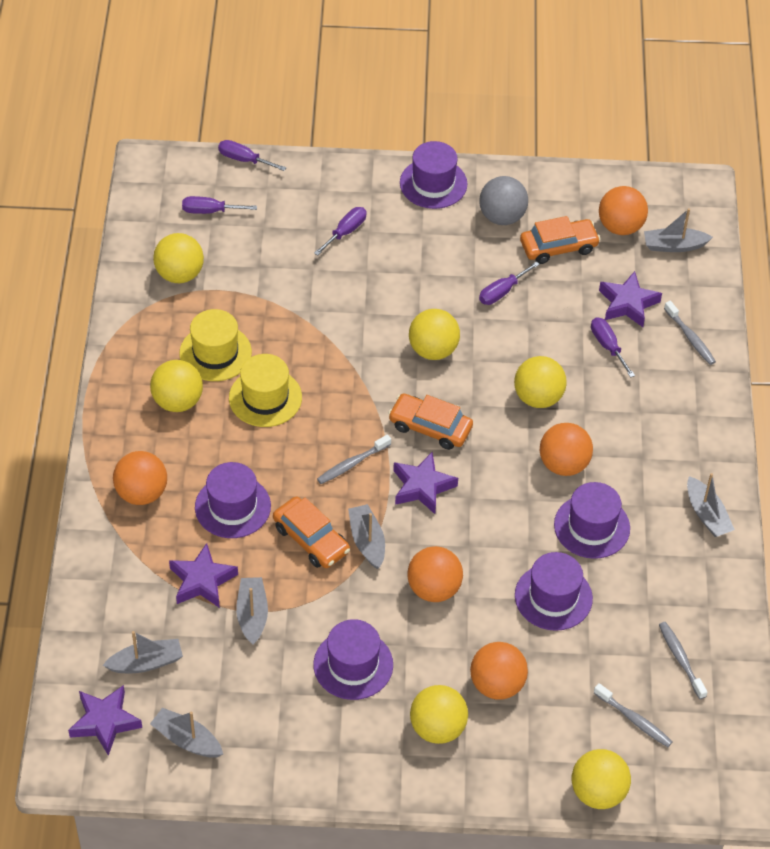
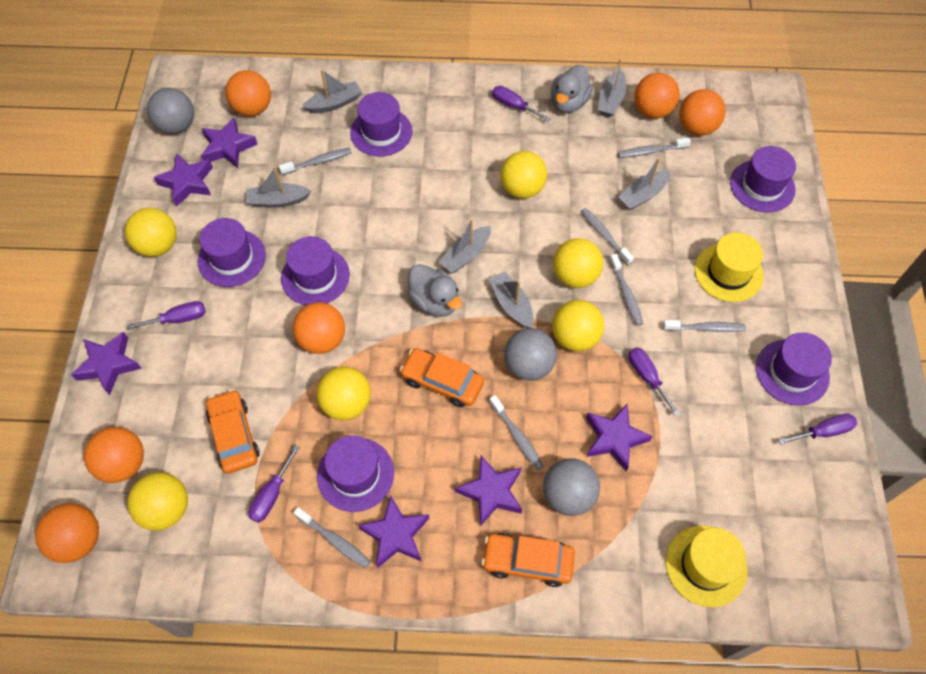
grey ball: [479,176,528,225] = 1 -> [147,88,194,134] [504,328,557,381] [543,458,600,516] = 3
grey duck: none = 0 -> [408,264,462,317] [551,65,593,113] = 2
grey toothbrush: [317,434,391,484] [594,683,673,747] [659,622,707,699] [664,301,716,365] = 4 -> [279,148,352,175] [293,507,371,568] [489,395,544,470] [581,208,634,265] [610,254,643,326] [618,137,691,158] [663,320,746,332] = 7
orange ball: [113,451,167,505] [407,546,463,602] [470,642,528,700] [540,423,593,476] [599,186,648,235] = 5 -> [35,503,99,563] [84,427,144,483] [225,70,271,116] [293,302,345,354] [634,73,680,119] [679,89,726,136] = 6
purple hat: [195,462,271,538] [313,619,393,700] [400,141,467,209] [515,552,593,631] [554,482,630,559] = 5 -> [197,218,266,287] [281,236,350,305] [317,435,394,512] [350,92,412,156] [730,146,796,212] [756,332,832,406] = 6
purple star: [68,685,142,756] [169,543,238,608] [393,452,458,514] [599,271,662,327] = 4 -> [71,332,142,395] [154,154,213,207] [201,118,258,168] [358,495,429,568] [455,456,522,526] [586,404,653,471] = 6

